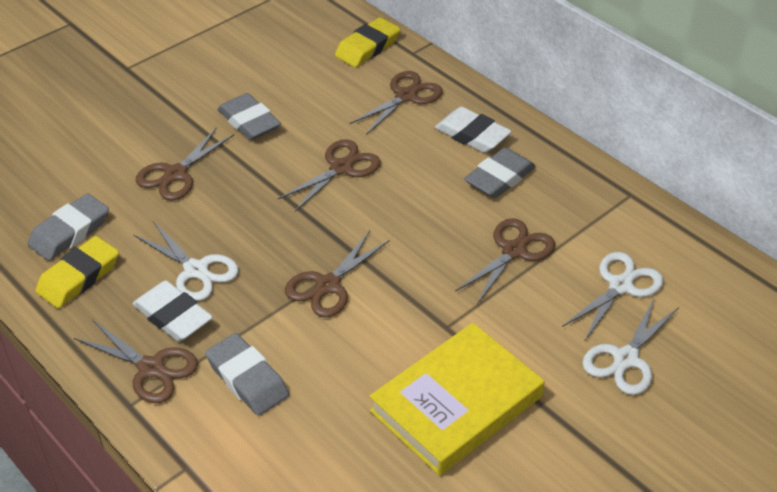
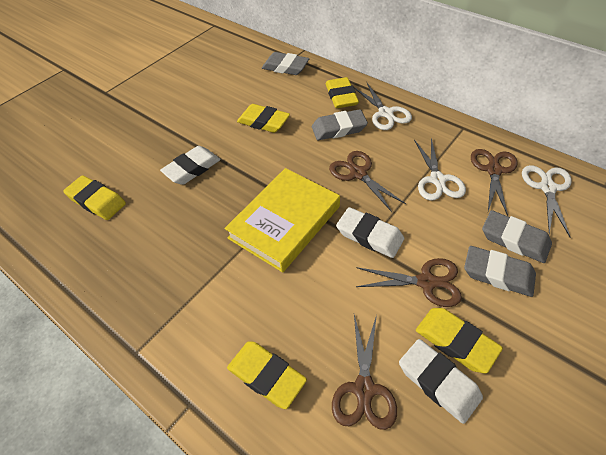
brown scissors: [74,320,198,403] [136,127,234,200] [278,139,381,212] [285,231,390,317] [349,71,443,135] [455,218,555,304] = 6 -> [329,151,406,212] [332,314,397,430] [356,258,462,307] [471,149,518,216] = 4
white eraser: [132,280,213,341] [435,107,512,153] = 2 -> [160,146,221,185] [336,207,404,258] [399,339,483,424] = 3
yellow eraser: [35,236,119,308] [335,17,400,67] = 2 -> [63,175,126,220] [227,341,307,409] [237,104,290,133] [326,77,359,108] [416,308,503,373] = 5

